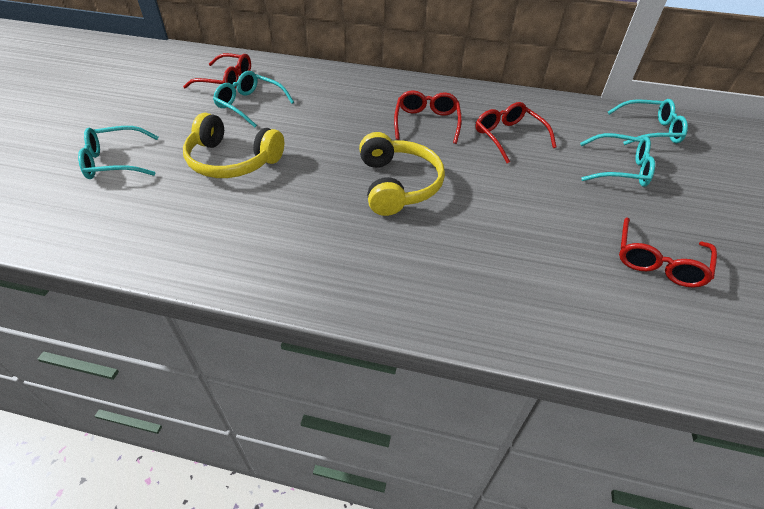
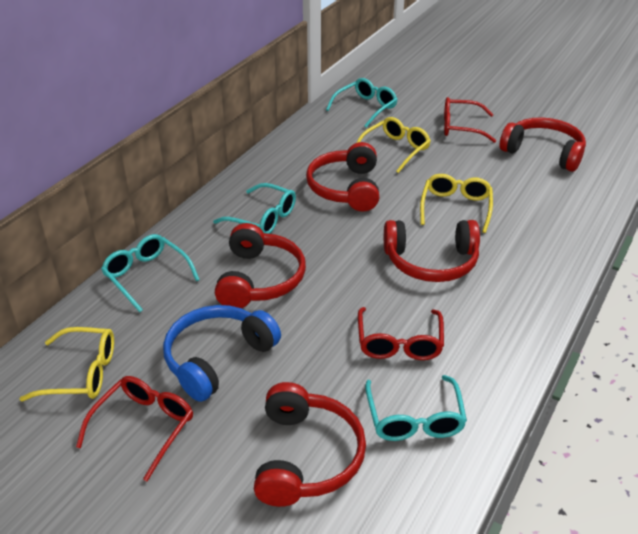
blue headphones: none = 0 -> [163,305,281,402] = 1
red glasses: [183,53,251,89] [394,90,462,144] [476,102,556,163] [619,218,717,288] = 4 -> [76,376,193,481] [358,307,444,360] [444,97,496,143] = 3
red headphones: none = 0 -> [215,223,306,308] [254,382,366,507] [306,142,379,212] [384,220,480,282] [500,117,586,172] = 5
yellow glasses: none = 0 -> [20,327,114,401] [357,117,431,173] [420,174,493,233] = 3
yellow headphones: [183,113,284,178] [359,132,445,216] = 2 -> none = 0

